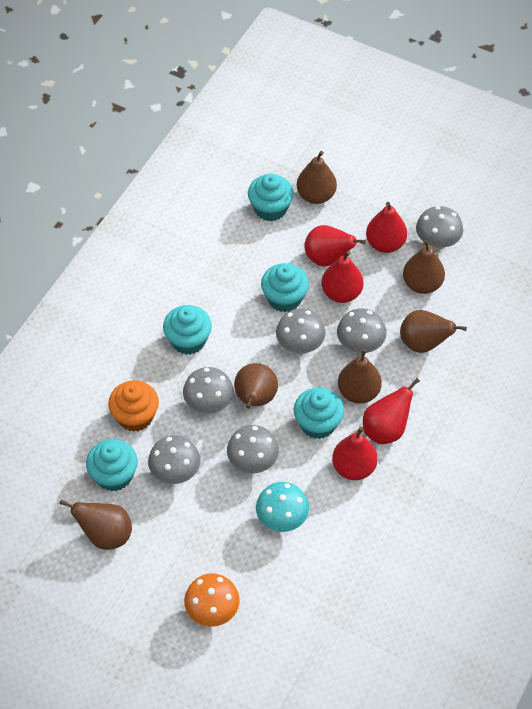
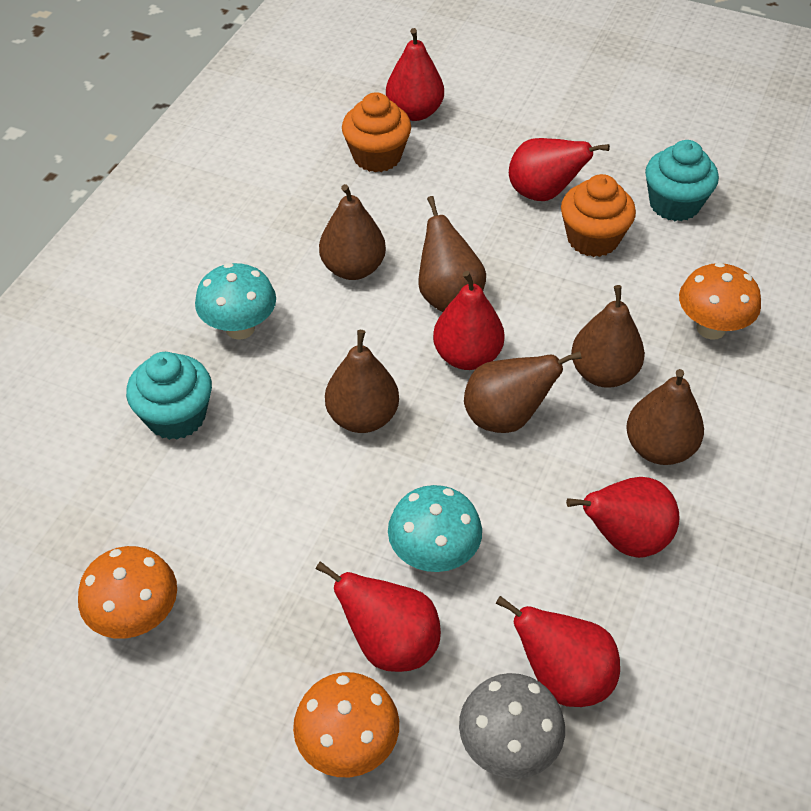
grey mushroom: [148,435,200,484] [183,367,234,414] [227,425,279,473] [276,309,325,354] [337,308,387,354] [416,206,463,250] = 6 -> [459,673,565,779] = 1
orange cupcake: [108,380,159,432] = 1 -> [342,92,411,172] [561,174,636,257] = 2
orange mushroom: [184,573,240,627] = 1 -> [78,546,177,639] [293,672,399,777] [679,262,761,340] = 3
red pear: [304,225,366,267] [322,251,364,303] [332,427,378,480] [363,378,420,444] [366,202,407,253] = 5 -> [316,561,441,672] [386,28,444,121] [433,271,505,370] [496,596,620,707] [509,138,610,201] [566,477,680,558] = 6
turquoise cupcake: [86,439,138,491] [163,305,212,355] [248,173,294,221] [261,263,309,312] [294,388,344,439] = 5 -> [126,352,212,440] [645,140,719,221] = 2
turquoise mushroom: [256,482,309,532] = 1 -> [195,263,276,340] [388,485,482,572] = 2

